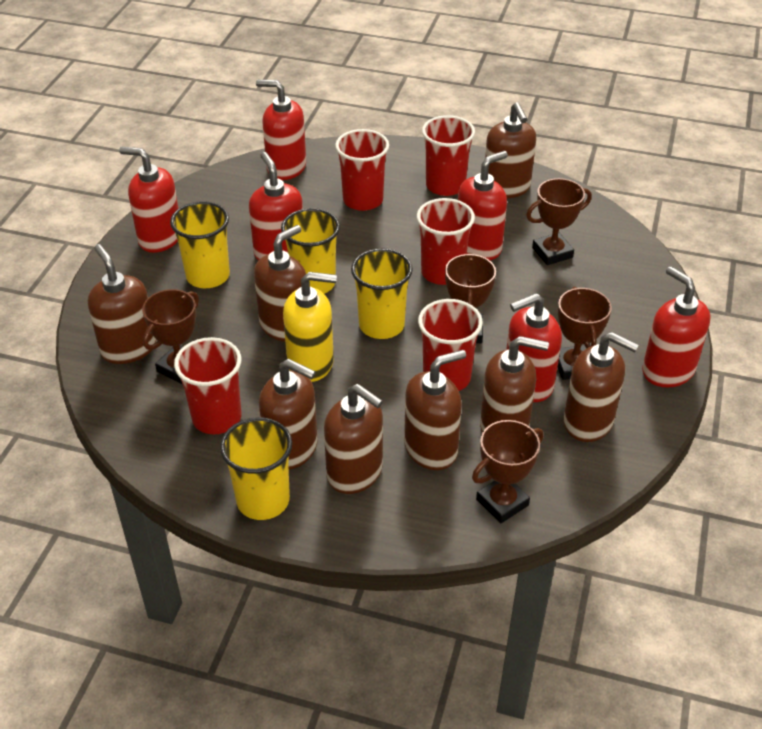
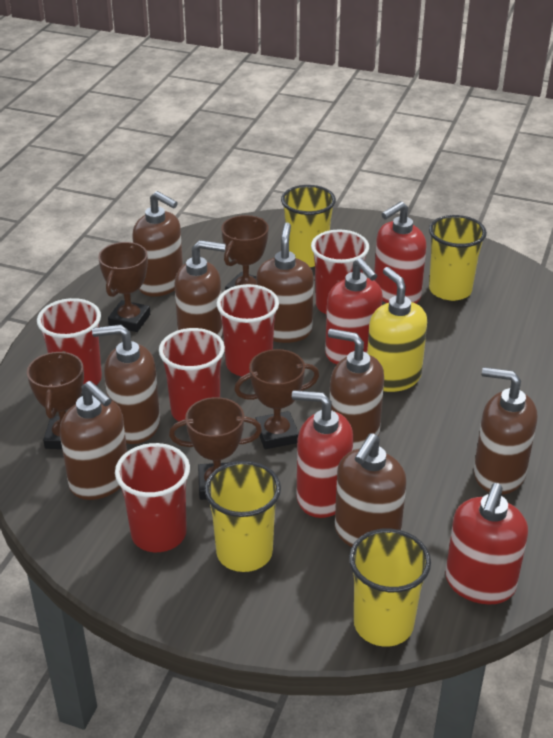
red soap dispenser: [119,147,179,253] [249,152,303,260] [256,80,306,180] [458,151,508,260] [506,293,562,402] [642,266,711,387] = 6 -> [292,390,353,518] [325,258,383,365] [374,201,426,304] [445,483,528,605] = 4

